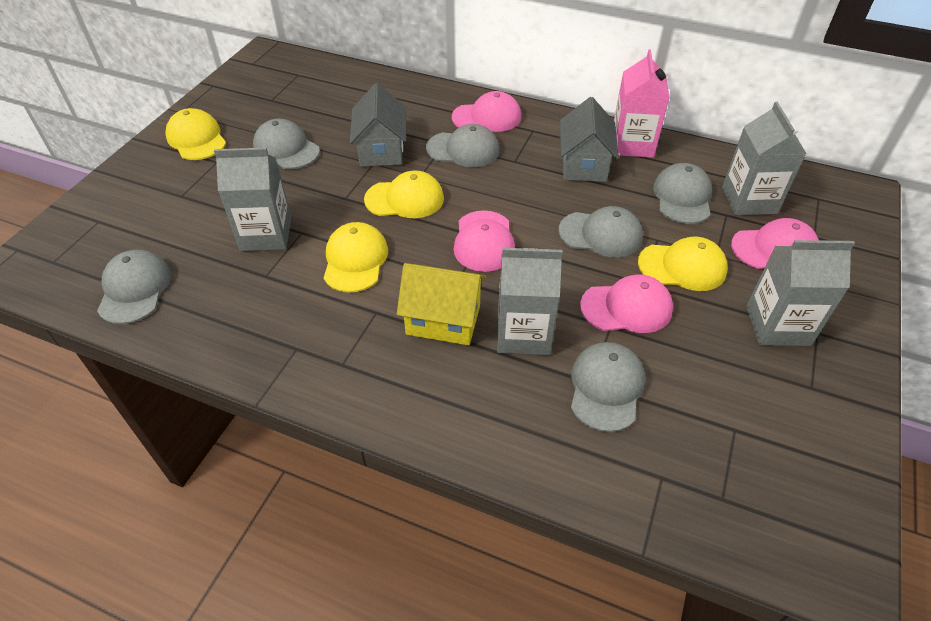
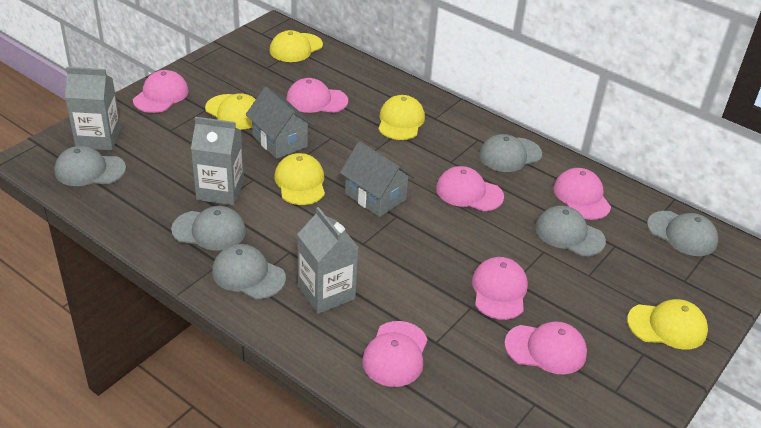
grey carton: [214,148,291,251] [497,248,563,355] [722,102,807,215] [746,240,855,346] = 4 -> [65,67,121,150] [191,117,244,205] [297,207,359,314] = 3
pink cap: [452,91,521,132] [453,210,515,272] [580,274,673,333] [731,218,819,269] = 4 -> [133,70,189,113] [287,78,348,113] [362,321,428,387] [436,166,504,211] [472,257,528,320] [504,321,587,374] [554,168,611,220] = 7
pink carton: [614,49,670,158] = 1 -> none = 0
yellow cap: [165,108,226,160] [324,222,388,292] [364,171,444,218] [638,237,728,291] = 4 -> [205,93,256,130] [270,30,323,62] [274,153,325,205] [378,95,425,140] [627,299,708,350] = 5
yellow house: [397,263,486,345] = 1 -> none = 0

